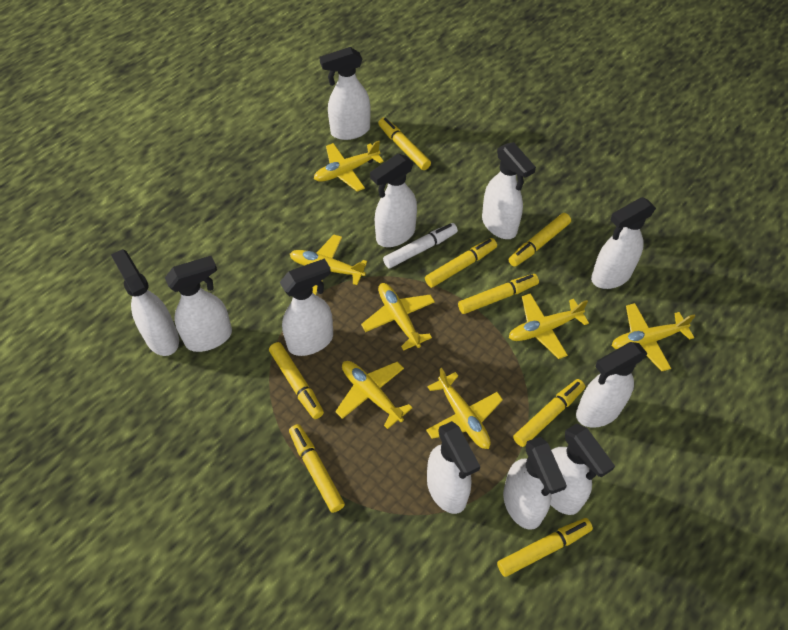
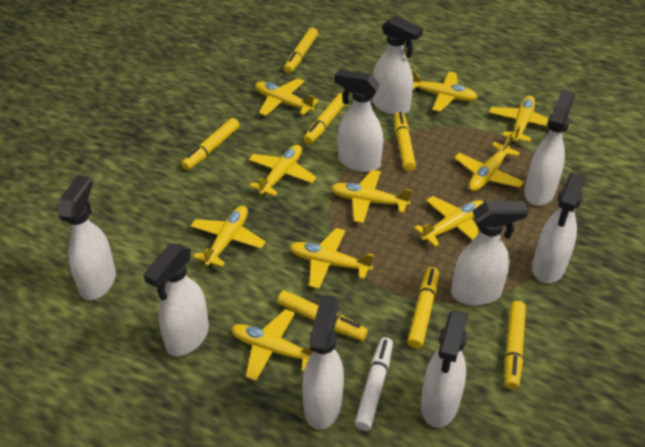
white spray bottle: [111,249,179,356] [165,256,232,352] [280,258,333,356] [319,47,371,140] [370,154,417,247] [427,421,480,514] [482,142,536,239] [503,437,567,530] [550,423,615,515] [576,342,648,428] [591,197,656,289] = 11 -> [58,175,116,300] [144,243,209,356] [302,295,344,430] [335,69,383,172] [372,15,423,115] [421,310,468,428] [451,201,529,305] [524,90,575,206] [532,173,586,283] = 9
yellow marker: [269,342,324,419] [289,424,345,513] [378,117,431,170] [425,238,497,288] [458,274,539,314] [497,518,593,577] [509,213,571,267] [513,379,585,447] = 8 -> [181,118,240,170] [277,290,368,341] [284,28,318,73] [303,93,345,144] [394,112,416,171] [407,267,439,349] [505,301,526,389] = 7
yellow plane: [290,235,367,295] [314,141,384,192] [335,361,412,429] [361,283,435,351] [426,368,503,449] [509,293,589,359] [612,303,695,371] = 7 -> [191,206,266,267] [231,309,313,381] [249,145,317,196] [255,78,319,116] [289,228,374,289] [331,170,412,223] [412,70,477,112] [414,196,484,247] [454,134,524,191] [489,96,549,142] = 10

